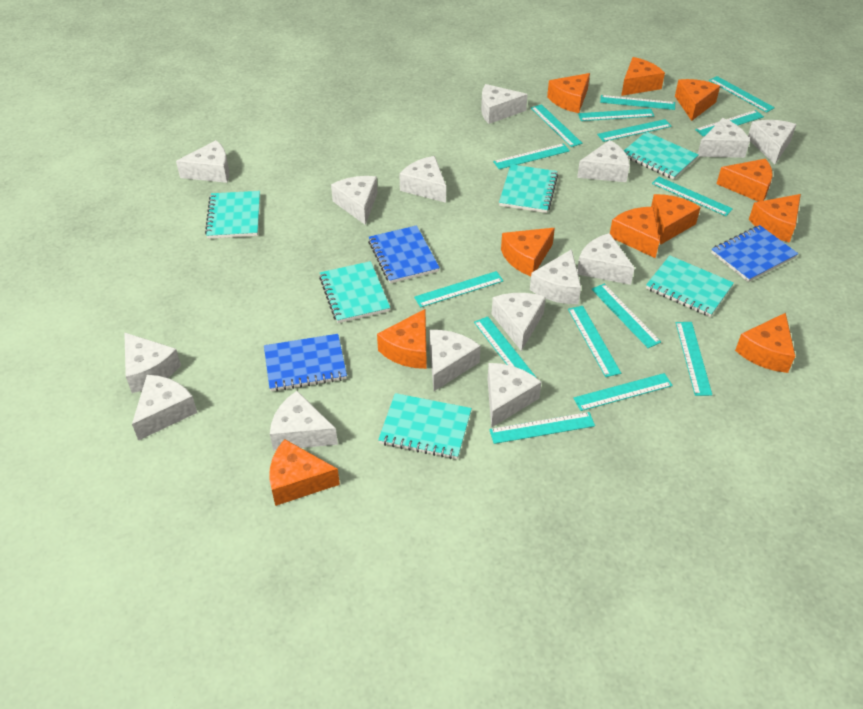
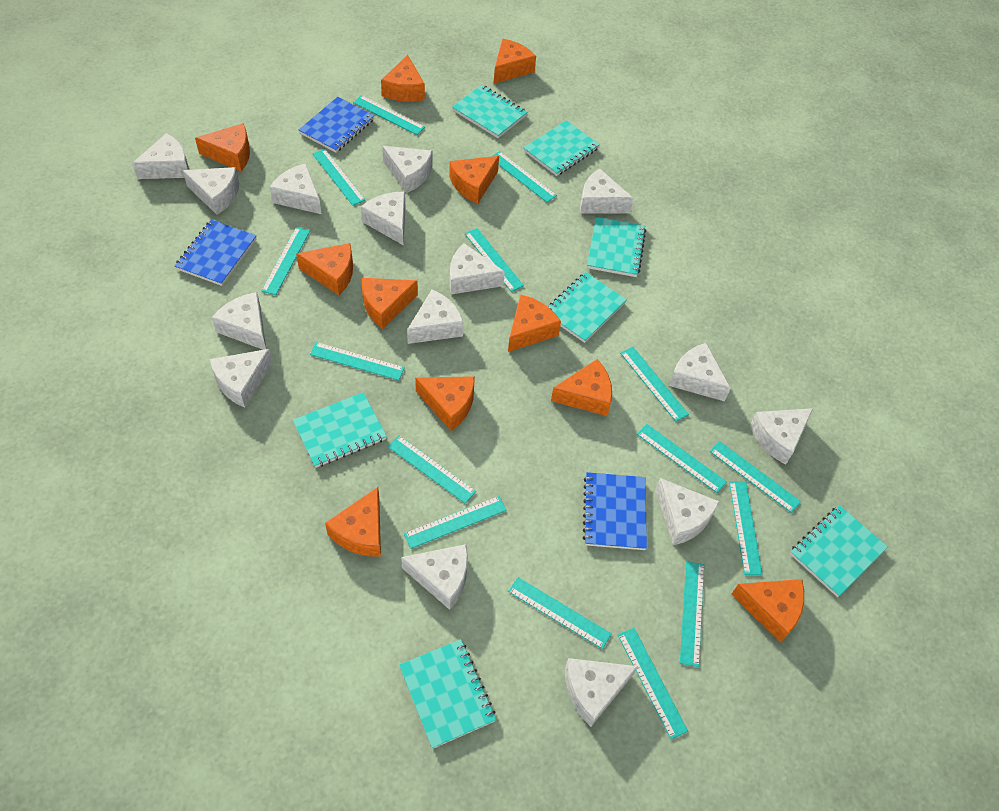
turquoise notebook: [205,191,260,239] [319,261,390,323] [378,393,472,459] [499,164,558,213] [623,132,699,180] [646,255,734,317] = 6 -> [293,392,387,468] [399,639,496,749] [452,85,527,138] [524,120,600,176] [549,272,627,343] [587,217,646,277] [790,505,888,597] = 7

